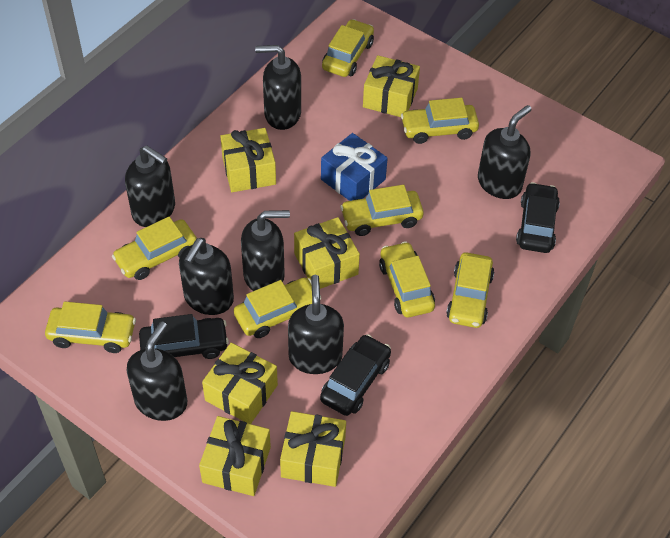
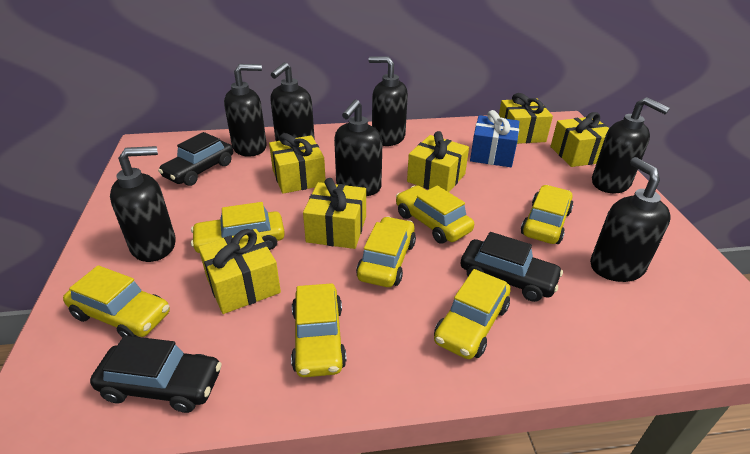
yellow car: [45,301,136,353] [112,216,197,280] [234,277,321,338] [322,19,374,77] [340,184,424,236] [379,241,435,317] [401,98,479,144] [446,252,494,328] = 8 -> [63,265,170,338] [191,202,285,253] [291,283,347,377] [356,216,416,287] [396,185,474,244] [434,269,511,359] [521,185,573,244] = 7

